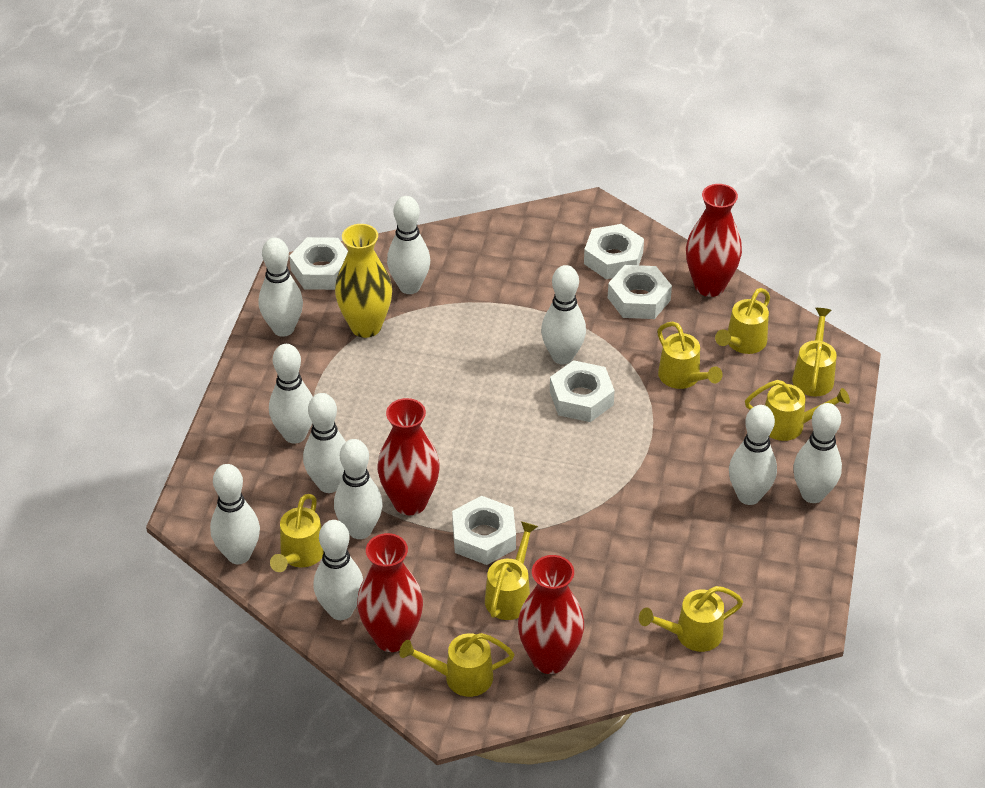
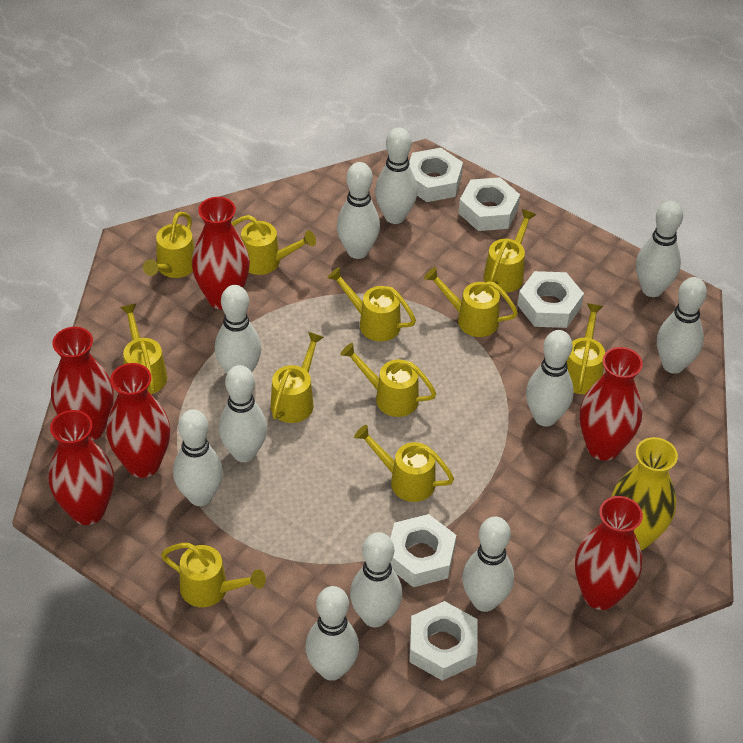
red vase: [357,533,423,652] [378,398,440,515] [518,555,584,674] [686,184,742,297] = 4 -> [49,410,114,525] [51,327,114,440] [107,363,170,478] [192,197,250,310] [575,496,643,610] [580,347,643,461] = 6
white bowling pin: [210,464,260,564] [259,238,303,337] [269,344,313,444] [303,393,346,493] [313,520,363,620] [334,439,383,539] [387,196,430,294] [541,265,586,364] [729,405,777,505] [793,403,842,503] = 10 -> [173,409,223,506] [215,285,261,373] [219,365,267,462] [305,586,359,681] [337,162,380,259] [350,532,402,628] [375,127,417,224] [462,517,514,612] [526,330,574,427] [636,201,683,297] [657,277,707,374] = 11
yellow watering can: [270,494,324,572] [399,633,514,697] [485,521,538,620] [639,586,743,652] [657,322,723,389] [715,288,770,354] [745,380,850,441] [792,308,837,397] = 8 -> [120,304,167,394] [143,212,194,278] [161,543,266,607] [231,215,316,275] [271,332,324,423] [327,267,416,341] [340,343,436,417] [354,425,454,502] [424,267,518,337] [483,209,536,293] [567,303,605,394] = 11

